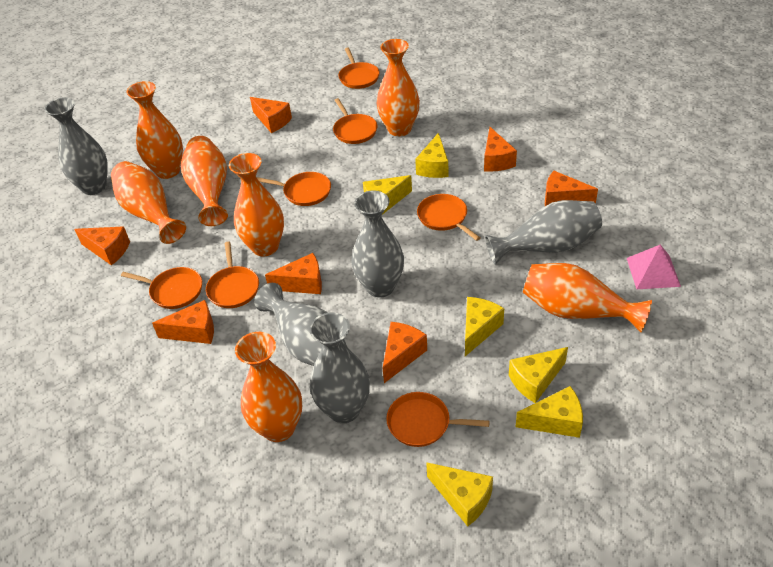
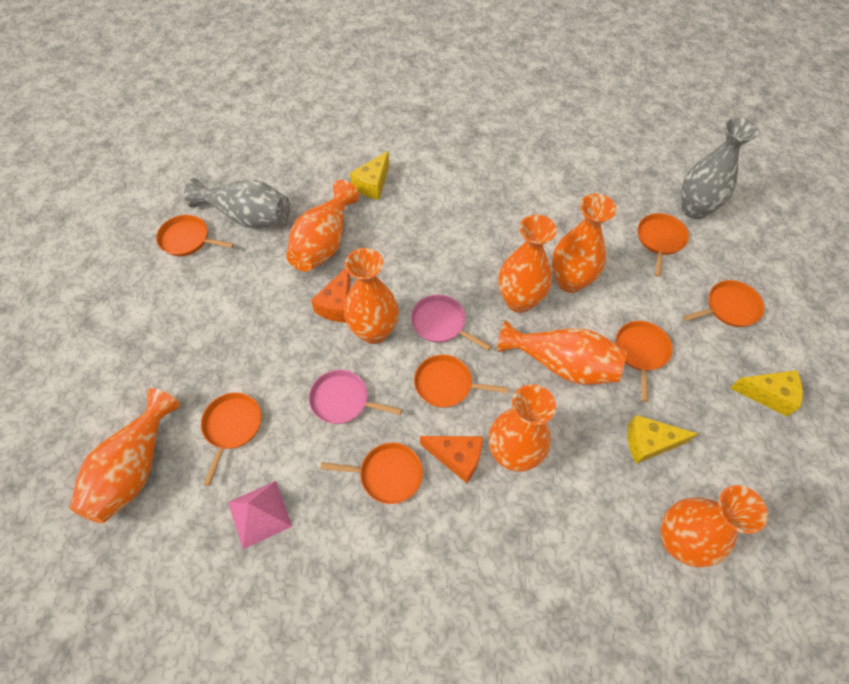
grey vase: [45,97,108,195] [254,283,348,366] [309,312,370,423] [351,190,404,298] [485,200,602,265] = 5 -> [184,178,291,228] [681,117,759,219] = 2
orange cheese: [74,227,130,265] [152,300,214,344] [250,97,292,133] [265,253,322,294] [382,322,427,383] [484,127,517,172] [545,171,598,206] = 7 -> [311,268,351,323] [420,436,483,483] = 2
orange vase: [111,161,186,244] [126,81,183,179] [181,136,228,226] [229,153,284,257] [235,332,302,442] [376,39,420,136] [523,263,652,333] = 7 -> [70,388,181,524] [286,180,359,272] [344,248,399,344] [489,384,556,472] [497,320,627,385] [498,214,557,313] [552,194,616,293] [661,485,768,567] = 8
pink pan: none = 0 -> [309,370,402,424] [411,295,492,351] = 2
yellow cheese: [363,175,412,215] [415,133,448,178] [426,462,493,527] [465,297,504,356] [509,347,568,403] [515,386,583,438] = 6 -> [350,151,389,200] [627,415,698,464] [730,370,803,417] = 3

